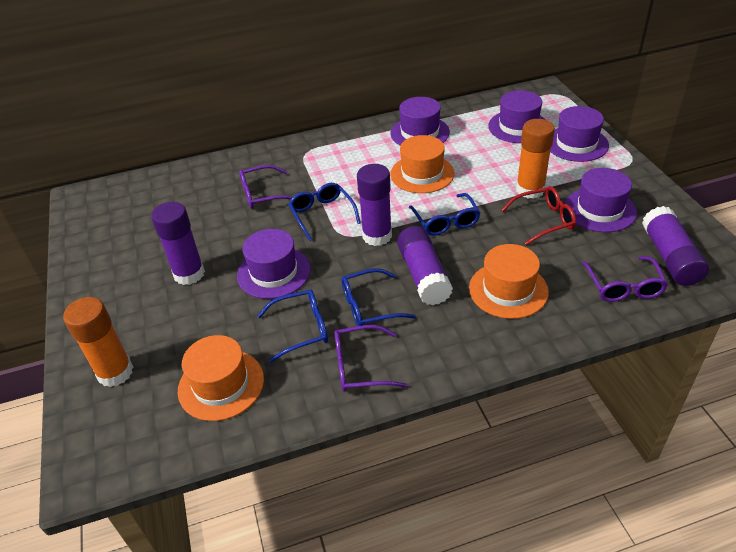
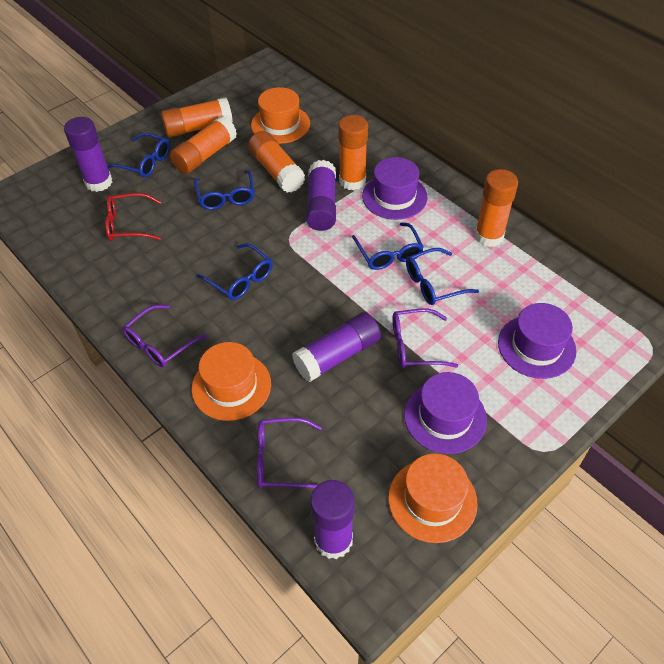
blue glasses: [257,289,328,363] [288,183,361,241] [342,268,416,326] [409,193,480,236] = 4 -> [107,133,170,178] [194,170,255,210] [197,243,273,300] [352,223,424,270] [406,248,479,305] = 5
orange glue stick: [63,297,133,387] [516,119,555,199] = 2 -> [161,97,233,137] [170,116,237,174] [248,131,305,193] [338,115,368,190] [475,169,518,247] = 5
purple hat: [237,229,311,299] [390,97,450,146] [488,90,545,143] [550,106,609,162] [565,168,637,232] = 5 -> [362,157,428,220] [404,372,487,454] [498,303,576,379] = 3

